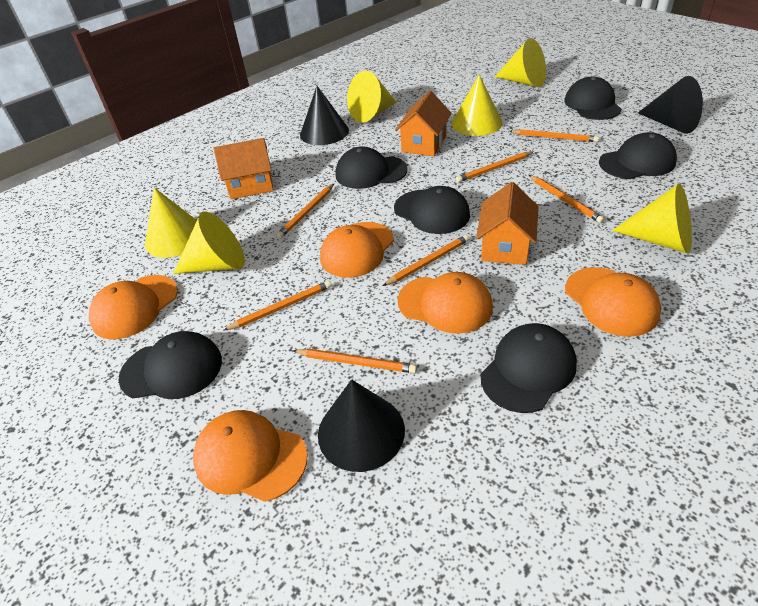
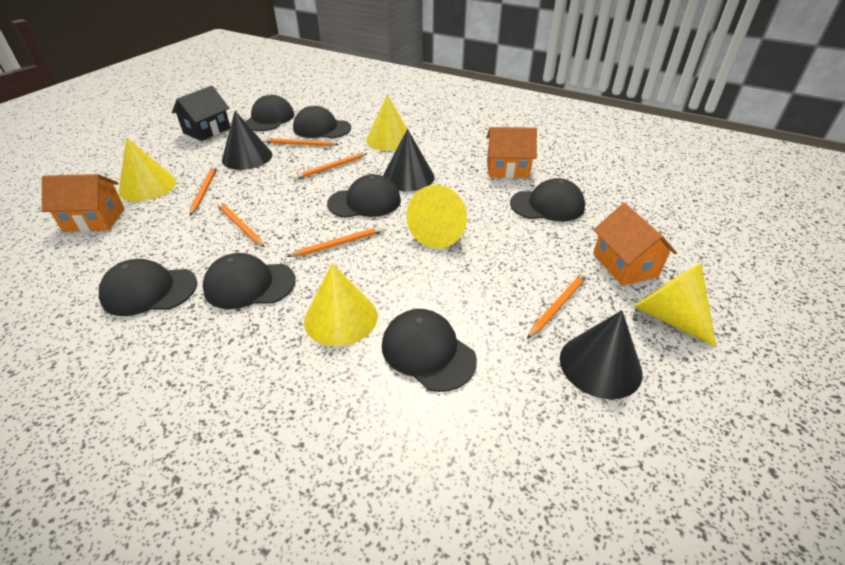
black cap: [118,331,222,399] [335,146,408,189] [394,186,470,234] [481,323,577,413] [564,77,622,120] [599,132,677,179] = 6 -> [99,259,197,316] [203,253,296,309] [245,95,295,131] [293,106,351,139] [327,174,401,218] [382,309,477,392] [510,178,585,222] = 7
black house: none = 0 -> [172,86,230,141] = 1
orange cap: [89,275,178,340] [193,410,308,502] [320,222,394,278] [398,272,493,334] [565,267,661,337] = 5 -> none = 0
orange pencil: [223,281,332,331] [276,184,334,239] [292,349,417,373] [383,235,469,286] [456,151,534,183] [509,129,599,142] [529,175,605,223] = 7 -> [190,165,217,216] [217,201,265,247] [263,138,339,146] [287,226,385,257] [293,153,368,180] [527,272,588,339] = 6
yellow cone: [145,188,197,258] [173,212,245,274] [347,71,396,123] [452,74,503,136] [495,38,546,87] [612,183,692,254] = 6 -> [119,137,176,201] [304,263,378,346] [366,94,407,151] [406,185,467,249] [634,263,716,347] = 5

